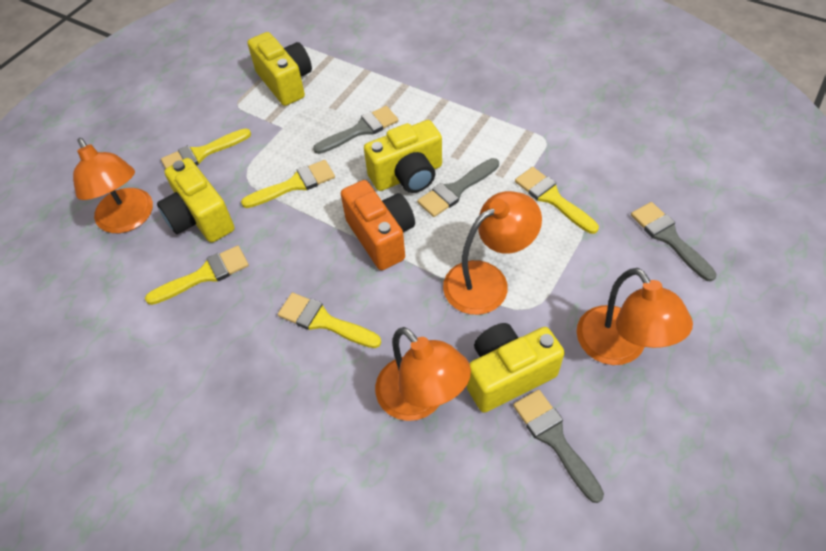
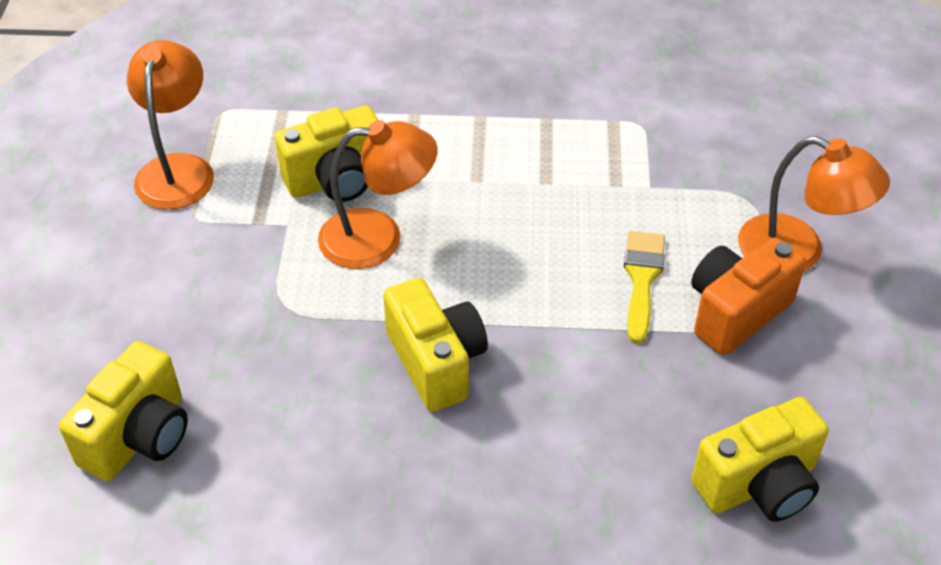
grey brush: [313,106,398,154] [417,158,499,217] [513,389,604,503] [631,202,717,282] = 4 -> none = 0
orange lamp: [73,138,153,233] [375,327,471,421] [443,191,542,315] [577,268,693,365] = 4 -> [127,40,214,210] [318,120,438,269] [738,136,890,272] = 3
yellow brush: [145,246,249,305] [161,128,251,169] [241,160,335,208] [278,293,381,348] [515,167,599,234] = 5 -> [624,231,665,344] = 1

